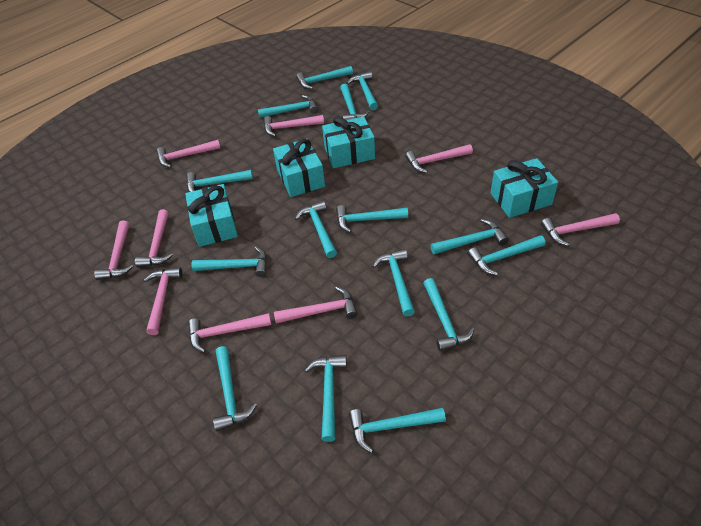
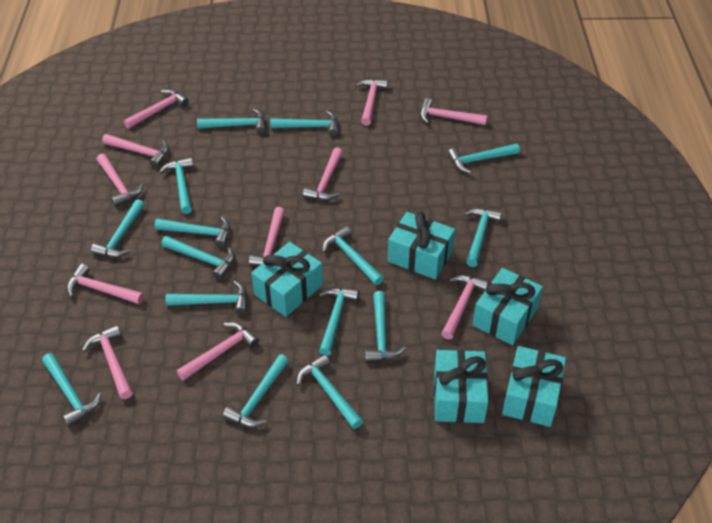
pink hammer: [94,220,134,280] [135,209,173,267] [144,267,183,335] [156,140,220,168] [188,313,271,353] [263,115,324,137] [274,286,358,324] [405,144,473,173] [541,213,620,246] = 9 -> [66,264,144,304] [82,325,133,399] [96,154,144,207] [102,134,169,168] [124,89,189,129] [177,322,259,381] [249,207,285,266] [303,147,343,201] [356,79,388,126] [420,98,487,125] [441,275,489,340] = 11
turquoise gift: [185,184,238,247] [273,139,325,197] [322,116,375,168] [490,158,558,218] = 4 -> [251,242,323,317] [388,211,455,280] [434,350,488,423] [473,268,543,345] [502,346,566,427] = 5

